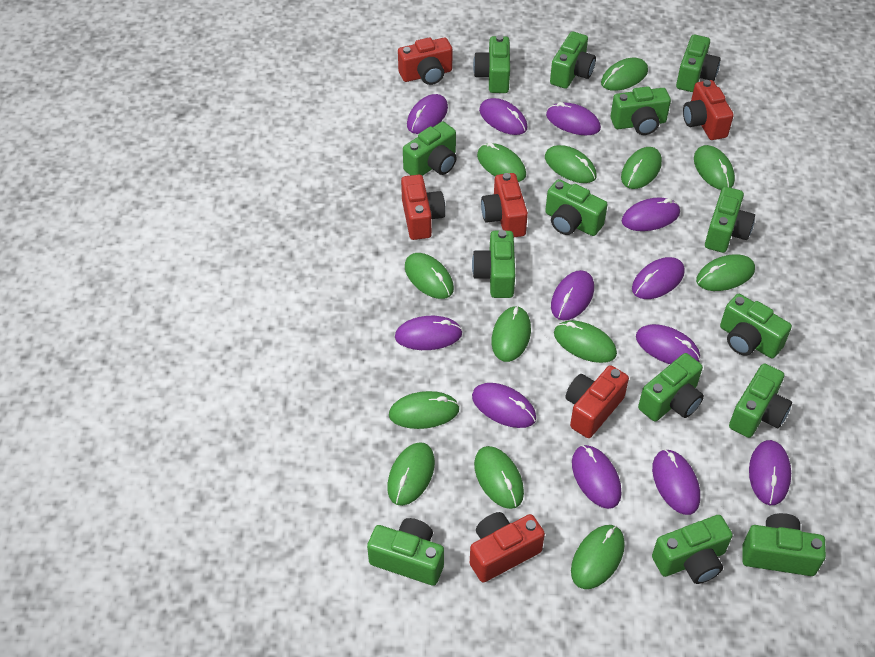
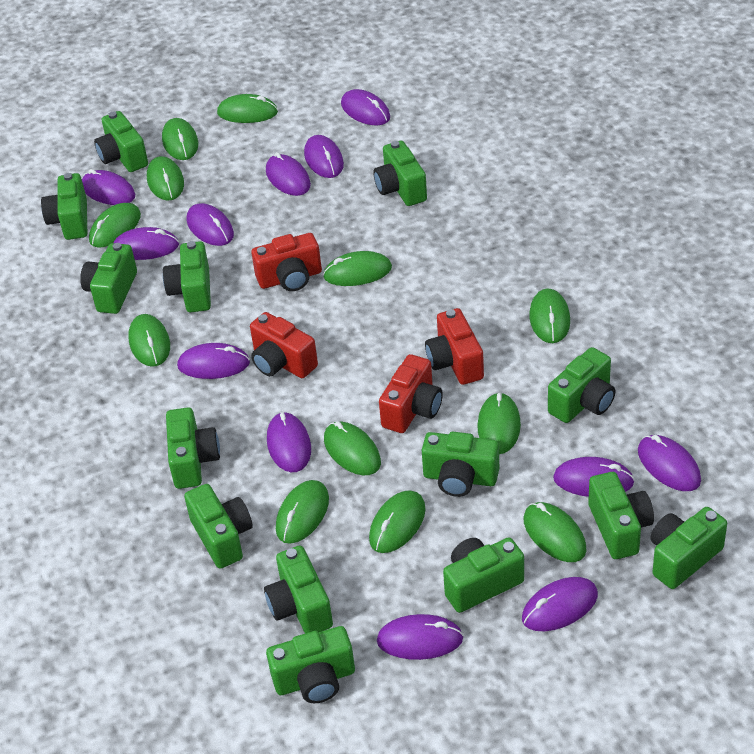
green mouse: [387,442,435,506] [389,391,460,429] [405,253,454,299] [474,446,524,509] [477,142,526,182] [492,306,531,362] [545,145,597,183] [554,320,617,363] [571,525,625,589] [601,58,648,91] [621,147,662,189] [694,145,735,190] [696,254,755,291] = 13 -> [89,203,141,248] [128,314,170,367] [147,156,184,201] [162,118,198,160] [217,94,278,123] [276,480,329,544] [323,251,392,286] [324,422,381,475] [369,490,426,553] [477,392,521,454] [524,502,587,562] [529,288,570,343] = 12
red camera: [398,38,453,85] [401,175,446,240] [470,512,545,583] [481,173,528,237] [566,365,629,438] [683,80,734,140] = 6 -> [250,312,318,378] [251,233,322,291] [379,354,443,433] [425,308,484,385] = 4

